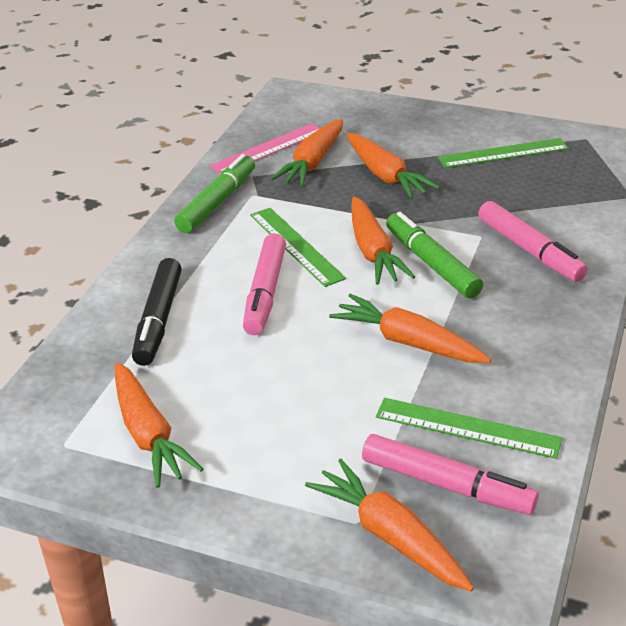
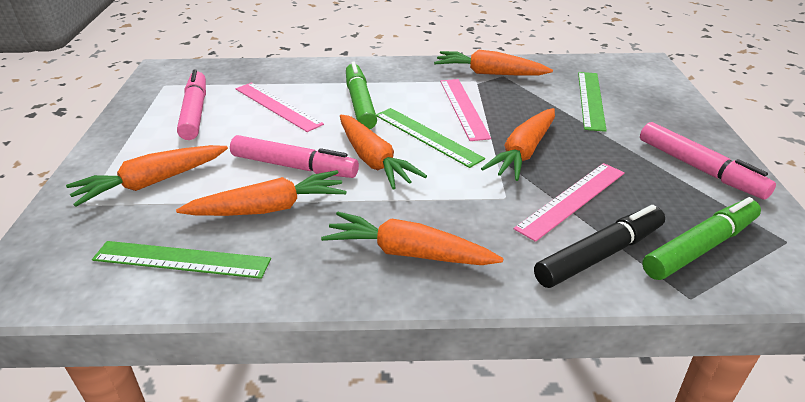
pink ruler: [209,123,320,174] = 1 -> [236,82,324,132] [440,79,491,141] [514,163,625,242] = 3

